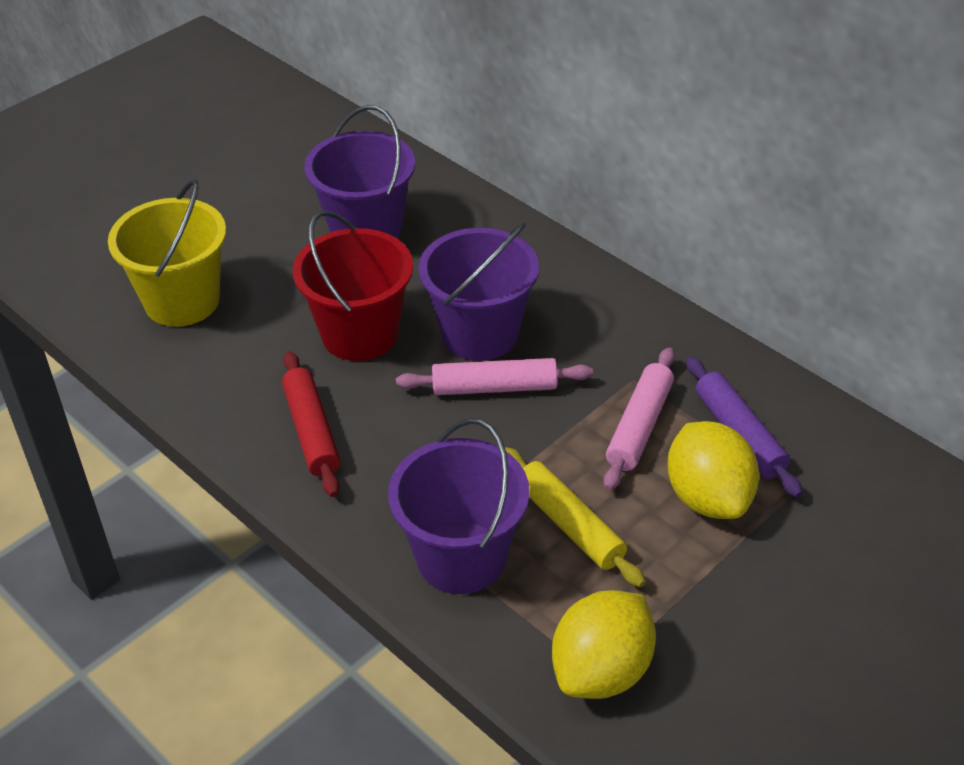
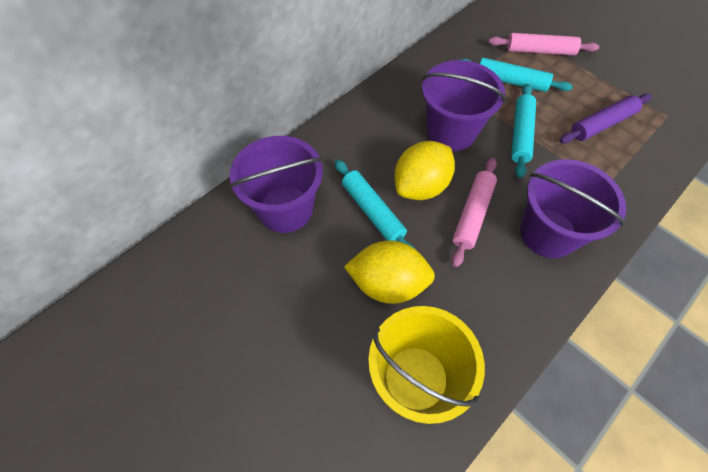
red bucket: [293,211,413,361] = 1 -> none = 0
red rolling pin: [282,351,340,497] = 1 -> none = 0
turquoise rolling pin: none = 0 -> [335,160,415,249] [460,58,573,92] [511,84,536,178] = 3
yellow rolling pin: [505,447,646,587] = 1 -> none = 0

